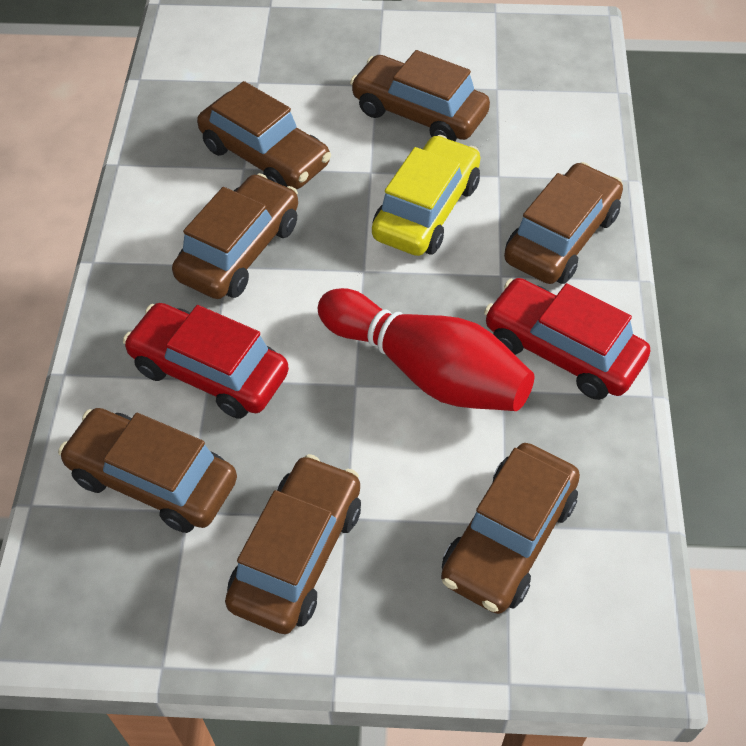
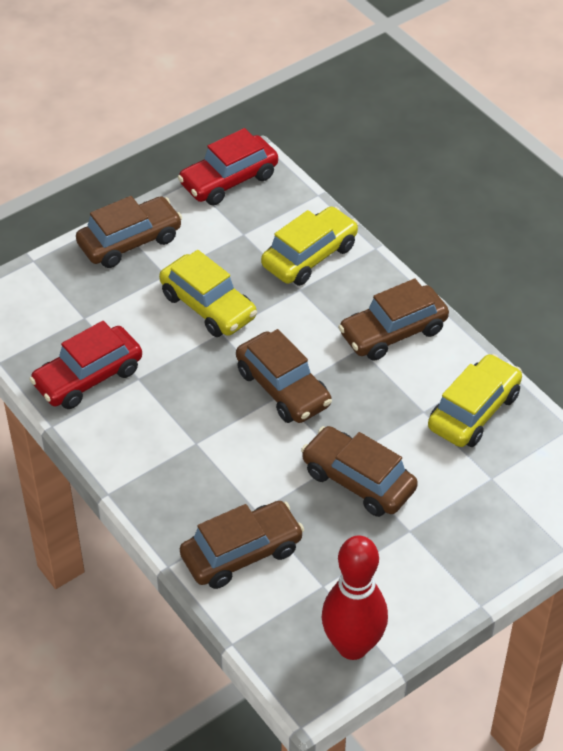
brown car: [58,408,237,533] [172,173,298,299] [197,81,331,189] [225,454,361,634] [350,50,490,141] [441,443,580,614] [504,162,623,284] = 7 -> [76,196,182,268] [180,501,304,589] [236,329,332,423] [301,426,418,517] [338,279,449,361] = 5
yellow car: [372,135,480,256] = 1 -> [159,250,257,337] [261,206,359,286] [428,354,522,447] = 3

